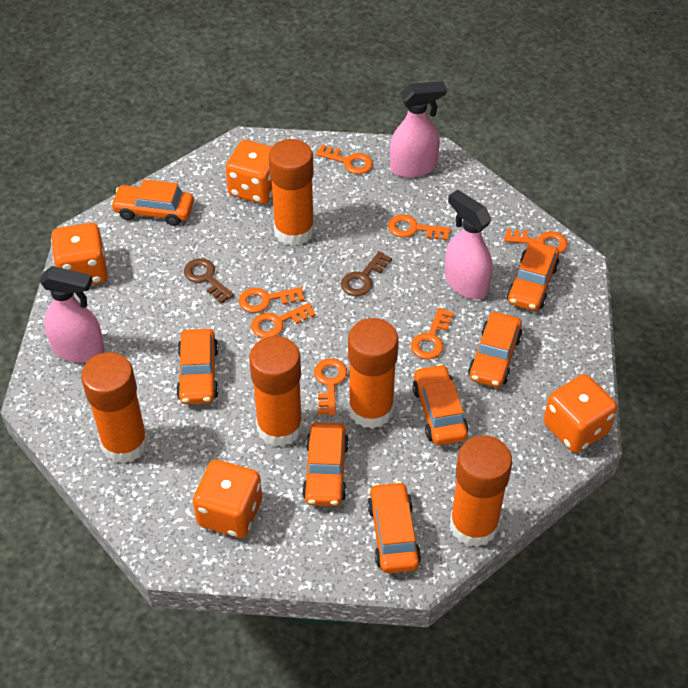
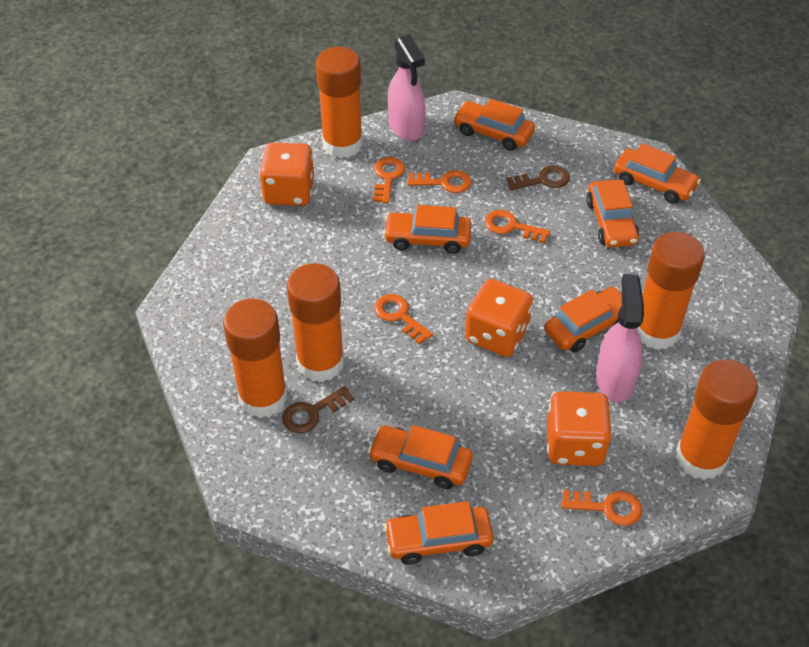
orange dice: [51,223,108,285] [193,460,262,538] [226,140,273,204] [544,374,617,453] = 4 -> [259,142,314,206] [465,279,533,357] [547,391,612,466] = 3
orange key: [239,287,304,313] [251,303,316,338] [314,358,347,416] [315,144,373,174] [388,214,451,240] [411,307,454,360] [504,229,568,254] = 7 -> [373,157,405,203] [374,294,433,345] [407,170,472,193] [485,210,550,243] [561,490,643,526] = 5
pink spray bottle: [40,266,105,363] [390,81,447,178] [445,190,492,299] = 3 -> [388,34,425,141] [596,274,644,403] = 2

